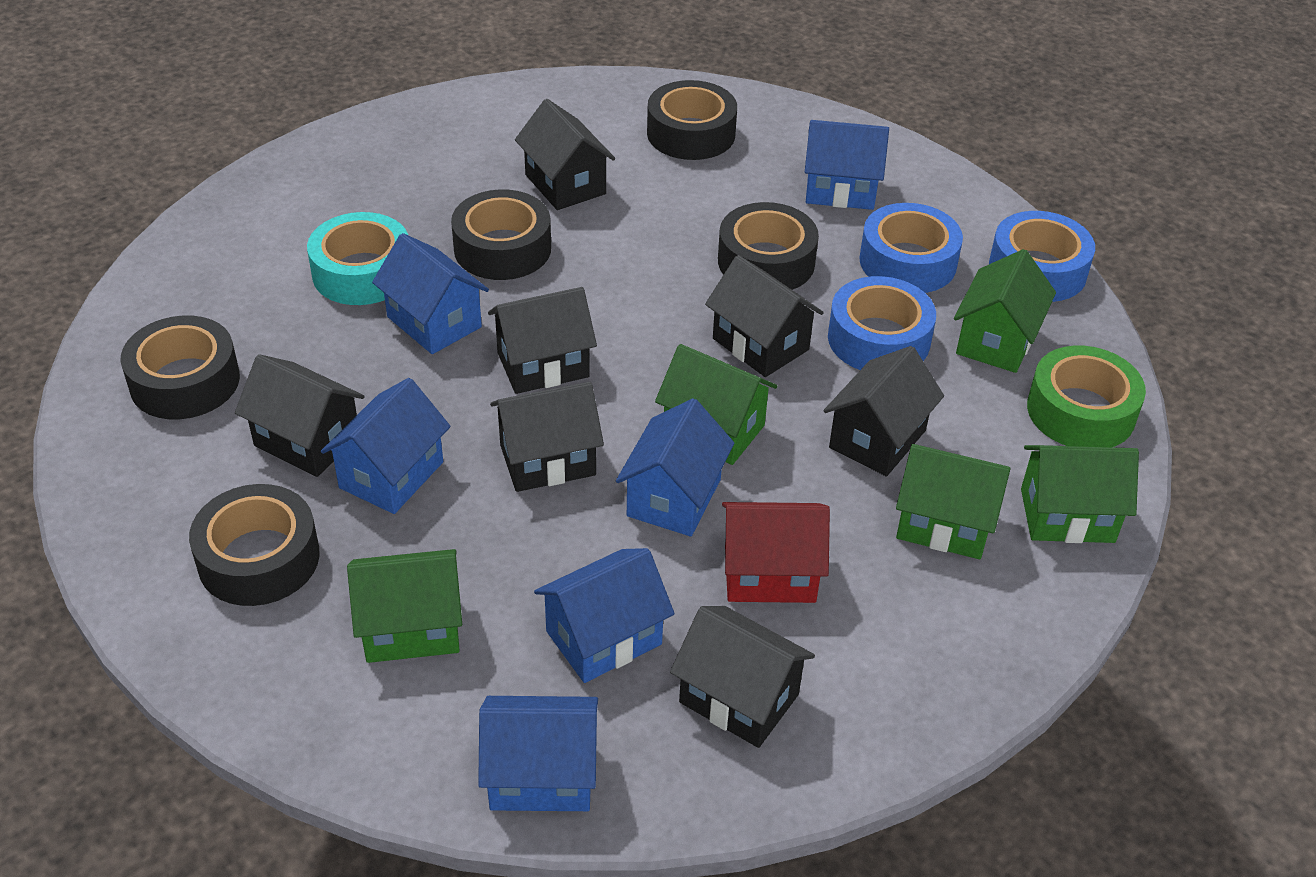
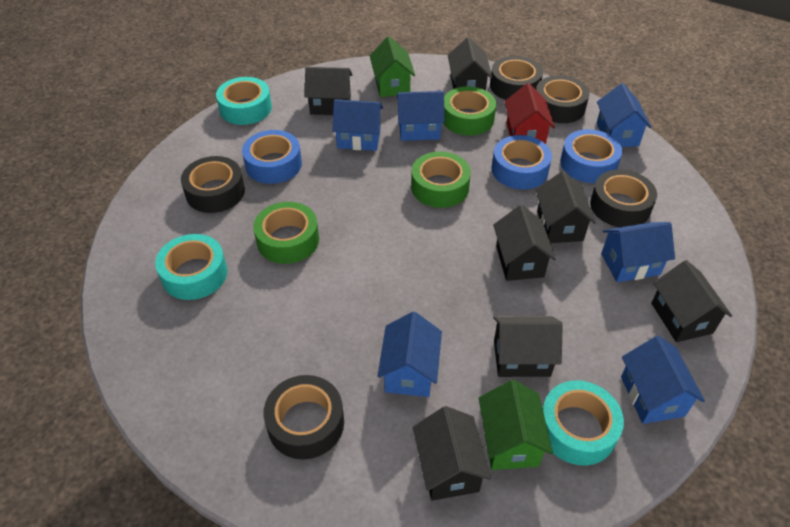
green house: [347,549,462,663] [655,344,777,465] [896,444,1010,559] [954,249,1056,373] [1021,445,1139,543] = 5 -> [370,36,415,97] [479,380,553,470] = 2
green tape: [1027,345,1146,447] = 1 -> [253,202,319,264] [411,152,471,208] [443,86,496,136] = 3
turquoise tape: [307,212,408,305] = 1 -> [155,234,227,300] [216,77,272,125] [543,380,624,466] = 3

